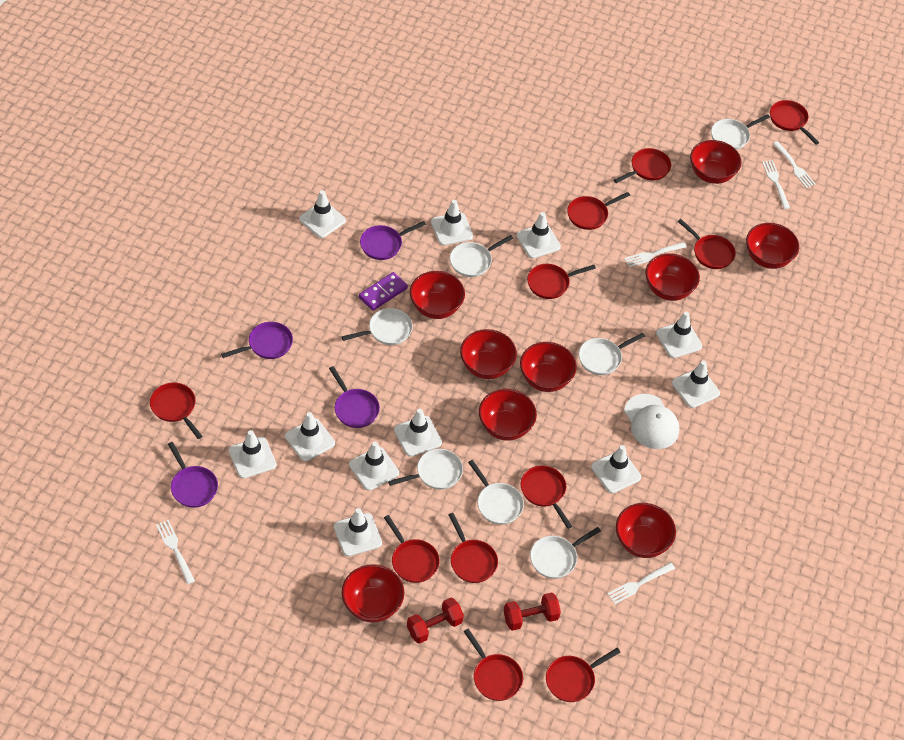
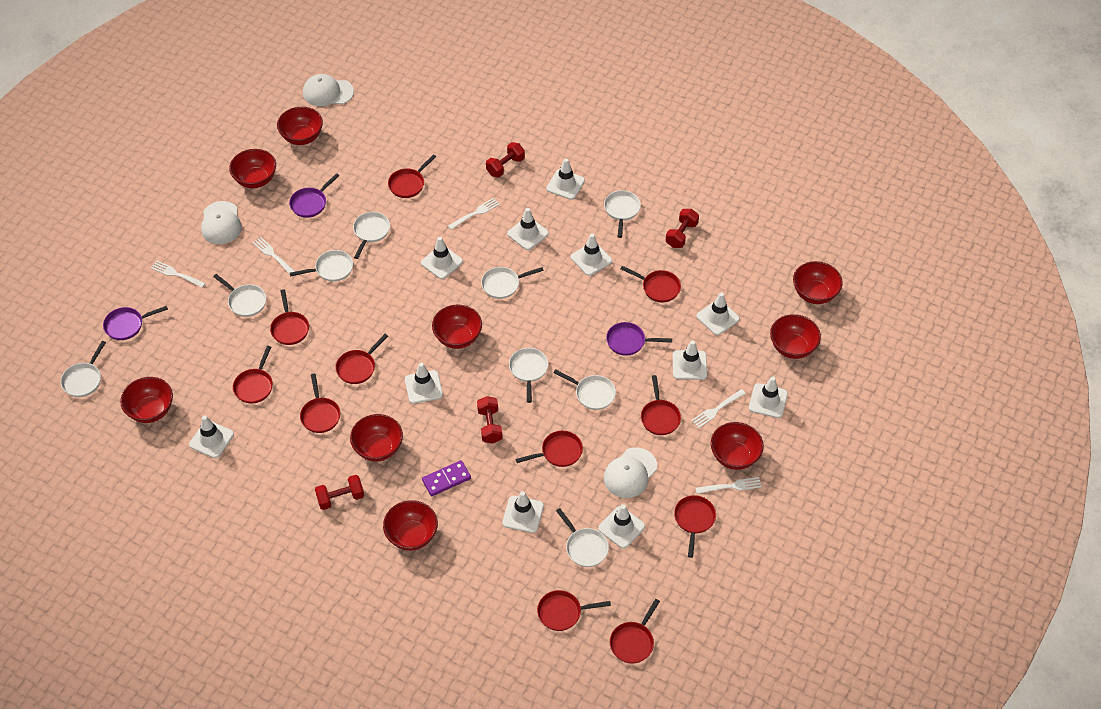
purple pan: [168,442,218,508] [221,322,293,359] [329,366,380,428] [360,221,426,260] = 4 -> [103,306,168,340] [289,173,339,218] [606,322,672,356] = 3
red dumbbell: [407,598,464,644] [504,592,561,631] = 2 -> [315,475,364,510] [477,396,503,444] [486,142,525,178] [666,209,699,248] = 4
white cap: [624,394,679,449] = 1 -> [201,201,242,244] [303,74,354,106] [604,447,657,498] = 3
white pan: [342,308,413,345] [388,449,463,489] [450,235,513,277] [468,460,524,525] [530,527,601,579] [579,333,645,375] [711,114,770,150] = 7 -> [60,341,106,397] [213,274,266,317] [290,250,353,282] [353,212,390,259] [481,267,544,299] [509,348,548,403] [553,369,616,410] [556,508,609,567] [604,190,641,238] = 9

